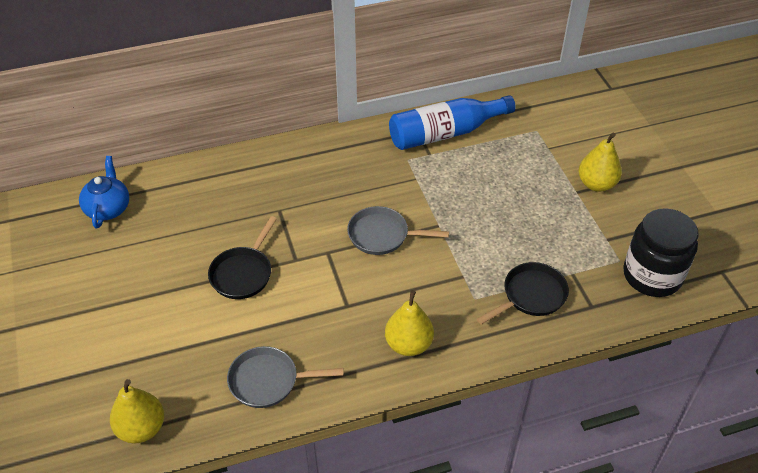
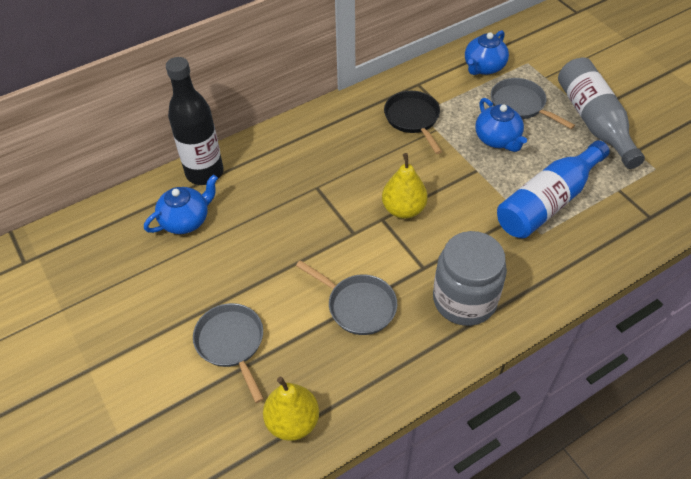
black bottle: none = 0 -> [166,57,223,185] = 1
black jar: [623,208,699,297] = 1 -> none = 0
black pan: [208,216,277,299] [477,262,569,325] = 2 -> [384,91,442,154] = 1
blue teapot: [79,156,129,228] = 1 -> [144,174,218,234] [465,30,509,75] [475,98,527,152] = 3
grey bottle: none = 0 -> [558,58,645,169] = 1
grey jar: none = 0 -> [433,231,507,326] = 1
grey pan: [227,346,344,408] [347,206,449,255] = 2 -> [193,303,264,403] [296,260,397,335] [491,78,575,129] = 3
yellow pear: [110,379,164,444] [385,290,434,356] [578,132,622,192] = 3 -> [263,377,319,441] [382,153,428,219] = 2

